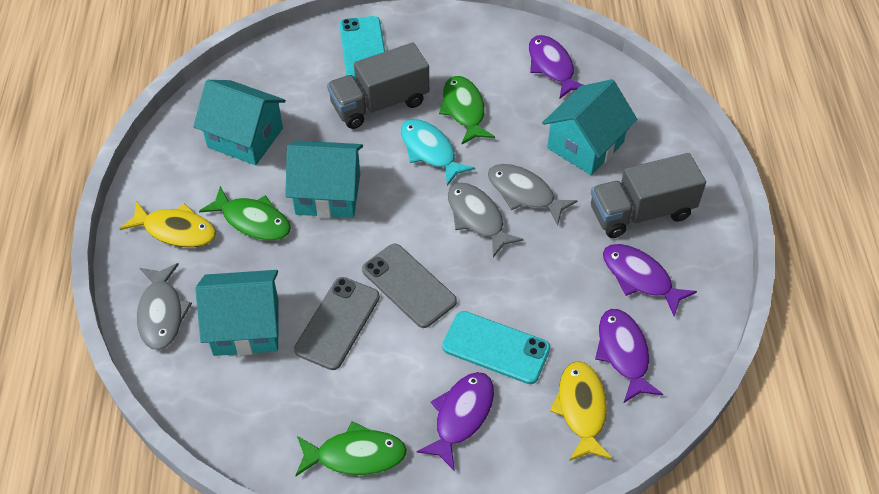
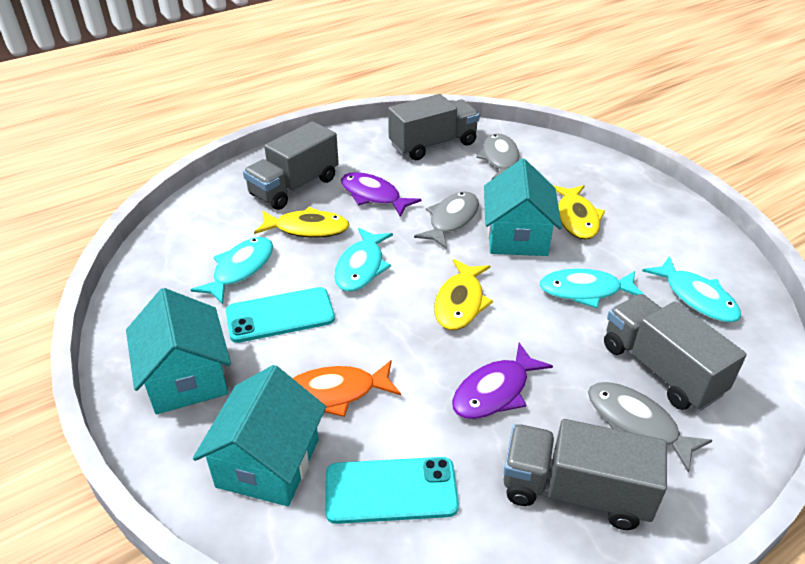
green fish: [199,186,291,241] [295,421,407,476] [439,76,495,145] = 3 -> none = 0
grey phone: [294,277,380,370] [362,244,457,328] = 2 -> none = 0
grey truck: [327,43,429,129] [591,153,706,238] = 2 -> [243,121,339,210] [388,94,480,160] [504,419,667,530] [604,294,747,411] = 4
orange fish: none = 0 -> [293,360,401,417] = 1
purple fish: [416,372,494,470] [529,35,583,98] [595,309,663,403] [603,244,697,316] = 4 -> [341,172,421,217] [452,343,553,419] = 2
turquoise fish: [400,119,475,186] = 1 -> [191,237,273,304] [334,228,393,292] [539,268,644,308] [642,256,741,323] = 4
turquoise house: [193,80,286,165] [195,270,279,356] [285,141,363,218] [542,79,637,175] = 4 -> [126,288,231,414] [193,365,326,506] [484,159,562,256] = 3
yellow fish: [120,201,216,247] [550,361,612,461] = 2 -> [254,207,349,238] [434,259,493,330] [553,185,605,240] = 3

